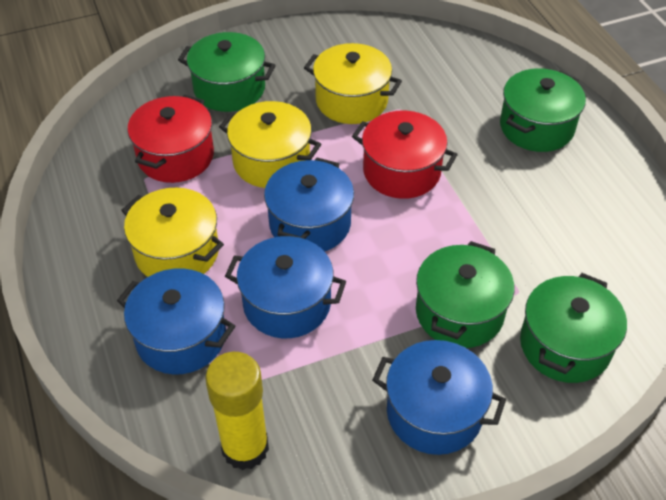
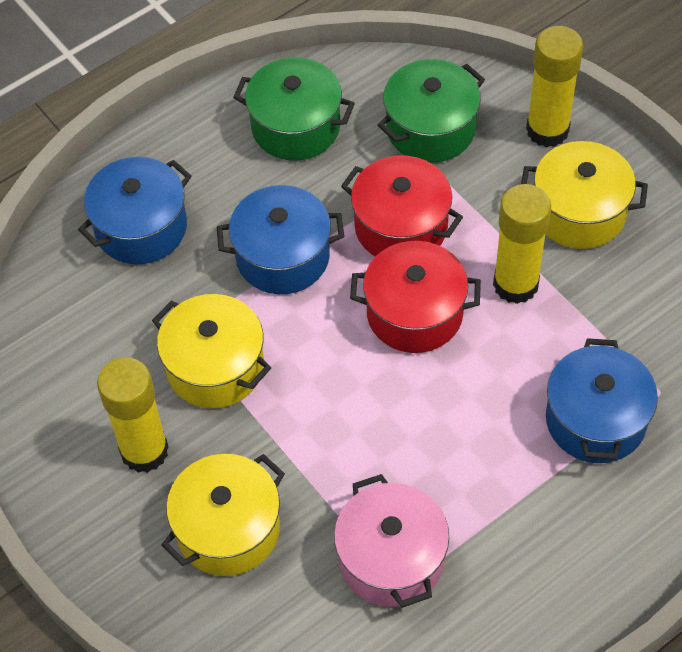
blue pot: [117,268,235,374] [225,236,346,338] [264,158,354,252] [372,340,506,455] = 4 -> [78,157,192,265] [217,185,344,294] [546,338,658,463] = 3
green pot: [178,32,276,112] [416,241,514,348] [500,68,586,152] [520,273,627,383] = 4 -> [233,57,355,161] [378,59,485,163] = 2
pink pot: none = 0 -> [334,474,449,608] = 1
yellow glue stick: [205,352,269,470] = 1 -> [97,357,169,473] [493,184,551,304] [526,26,583,147] = 3

